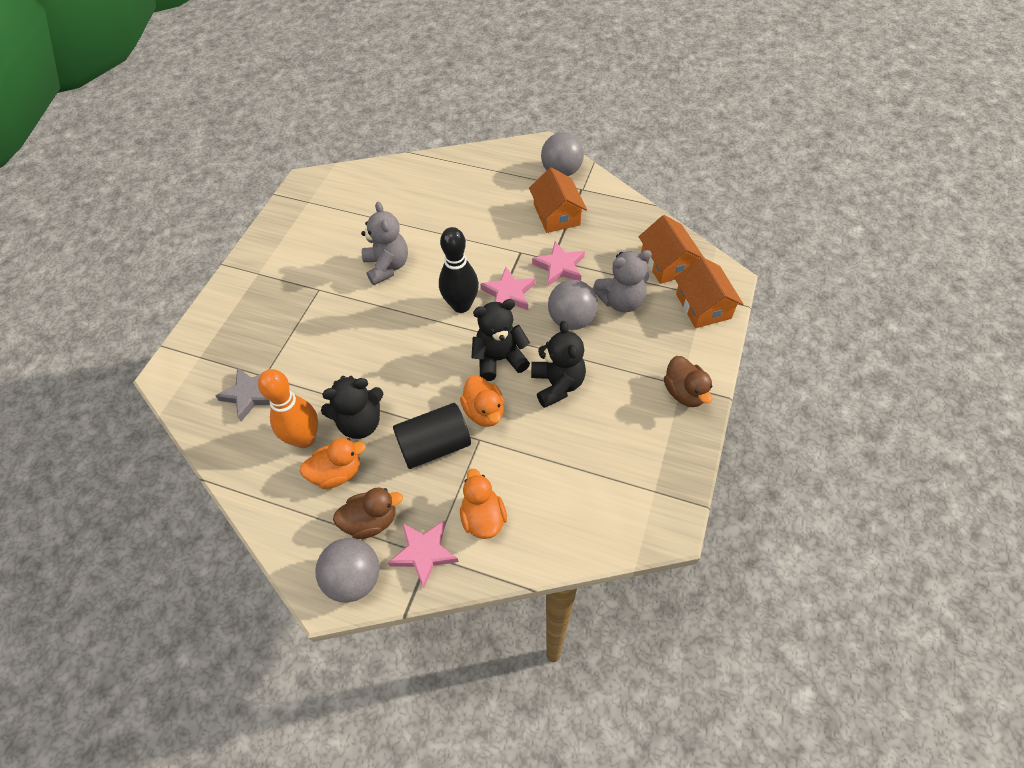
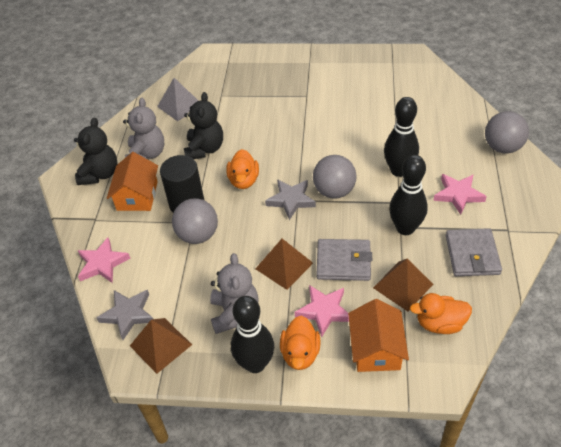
black bowling pin: [439,227,479,313] = 1 -> [231,296,274,373] [384,97,419,177] [389,155,428,235] = 3
black teddy bear: [321,376,384,439] [471,299,530,381] [531,321,586,408] = 3 -> [74,118,118,185] [184,92,223,159] = 2
brown duck: [333,487,403,539] [664,356,713,407] = 2 -> none = 0
brown pyramid: none = 0 -> [130,318,192,374] [255,239,313,290] [373,259,433,311] = 3
grey pyramid: none = 0 -> [157,78,198,121] = 1
grey star: [215,367,270,422] = 1 -> [97,290,153,340] [265,179,316,220] = 2
grey wallet: none = 0 -> [317,239,372,281] [446,228,502,276] = 2
orange bowling pin: [258,369,318,448] = 1 -> none = 0
orange house: [529,167,587,233] [639,215,704,284] [675,257,743,328] = 3 -> [107,152,158,211] [348,299,409,372] = 2

